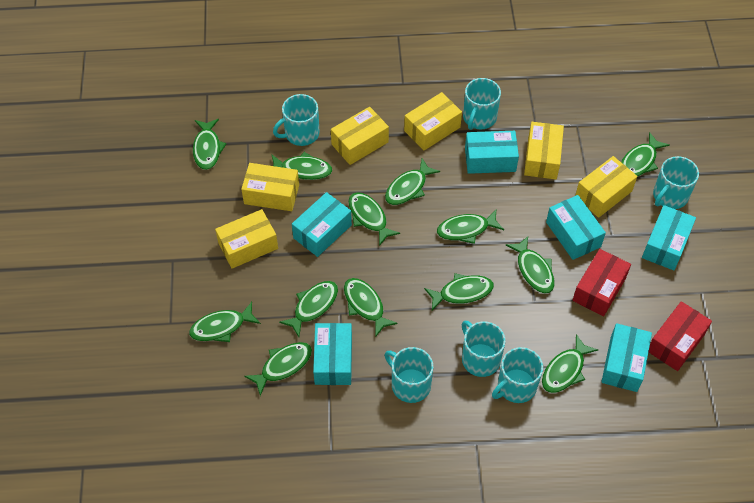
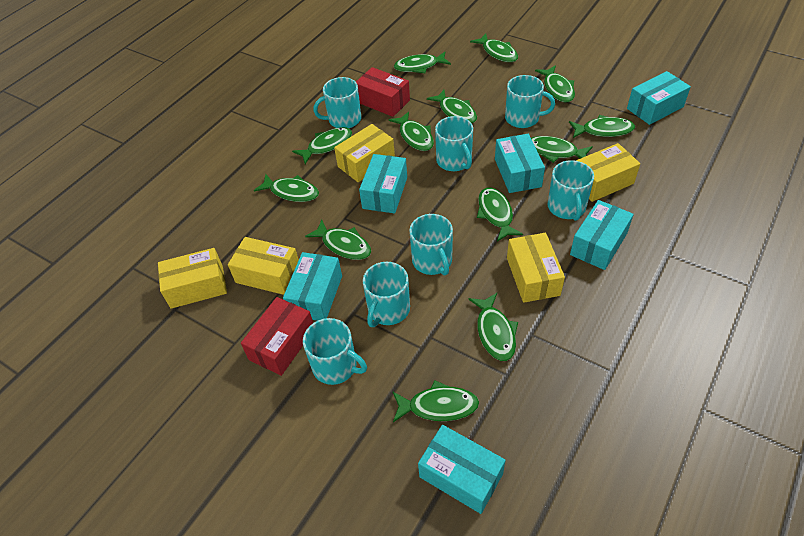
turquoise mug: [273,94,319,146] [385,347,433,403] [462,321,506,377] [463,78,501,130] [492,347,543,403] [653,156,699,209] = 6 -> [303,318,367,385] [313,77,361,128] [363,262,410,327] [409,214,453,275] [435,116,473,171] [505,75,555,128] [548,160,594,221] = 7
yellow box: [215,209,278,269] [241,163,299,211] [331,107,389,165] [404,92,462,150] [524,122,564,179] [575,156,637,218] = 6 -> [158,248,227,309] [228,237,299,295] [334,124,395,182] [507,233,565,303] [576,143,640,202] = 5

